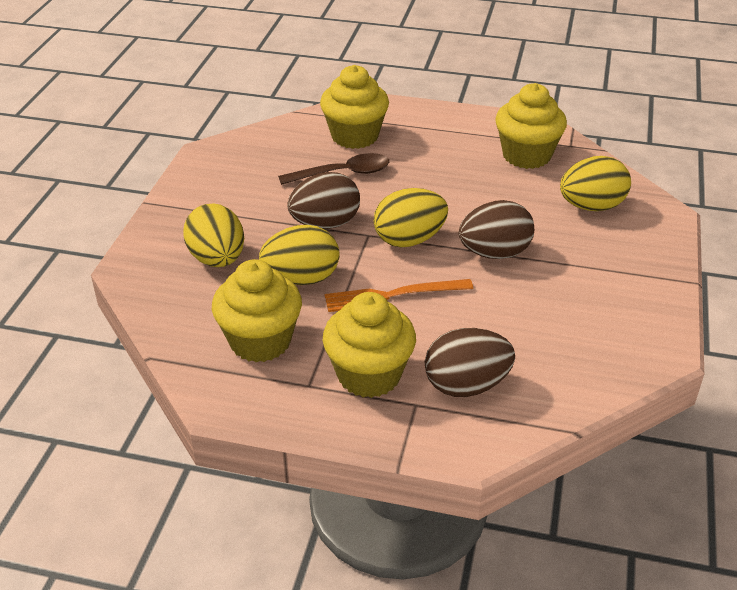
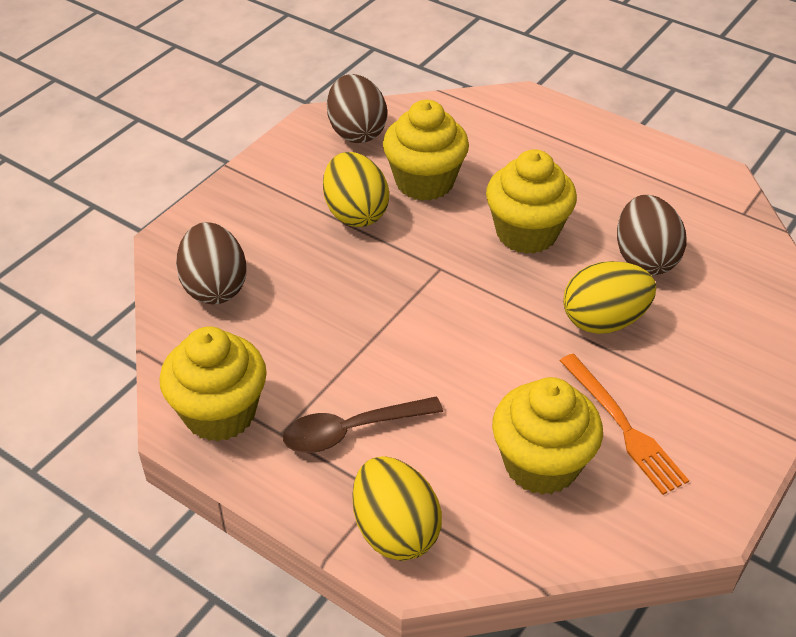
yellow egg: [183,203,244,267] [259,225,339,285] [374,188,448,247] [560,156,631,211] = 4 -> [323,152,389,227] [352,456,442,561] [563,261,656,334] = 3

